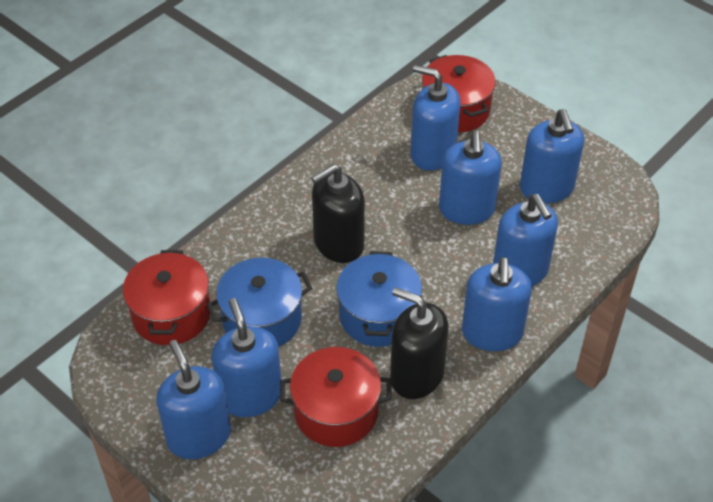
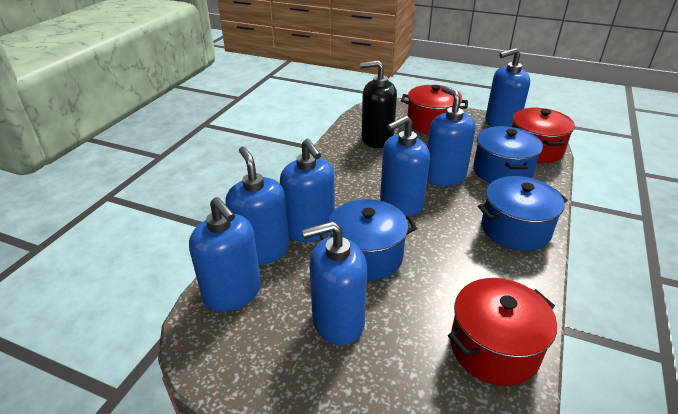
black soap dispenser: [311,164,365,263] [390,287,449,399] = 2 -> [360,61,397,148] = 1
blue pot: [207,258,312,347] [336,251,422,347] = 2 -> [320,199,417,281] [473,126,543,183] [478,176,568,251] = 3

